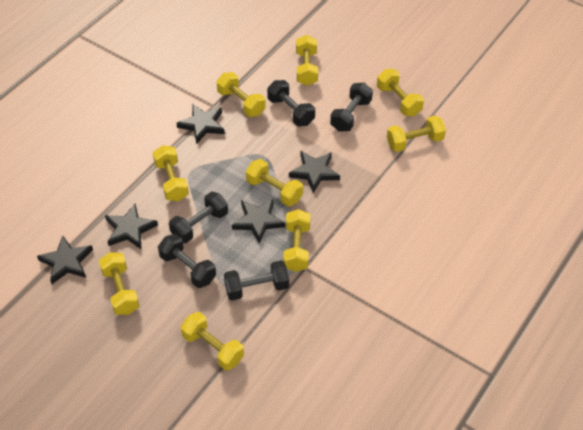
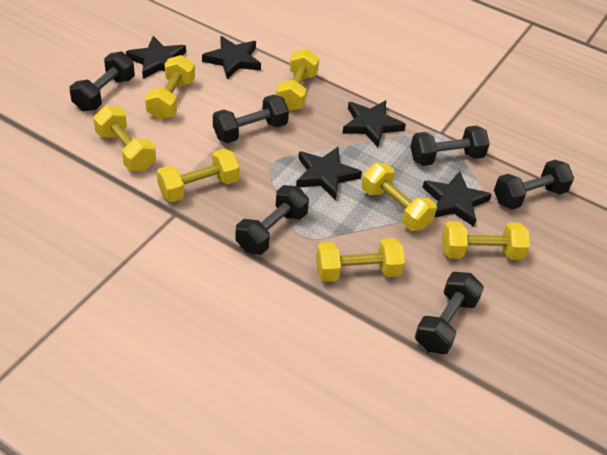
black dumbbell: [158,234,216,288] [169,192,228,243] [224,260,289,301] [267,80,315,126] [330,83,373,131] = 5 -> [70,51,135,111] [213,95,289,143] [235,185,309,255] [411,125,490,166] [415,272,484,354] [494,160,574,209] = 6
yellow dumbbell: [99,252,139,315] [153,145,189,201] [181,312,244,371] [216,72,266,117] [246,159,303,206] [283,209,311,272] [296,35,318,86] [377,69,424,116] [387,115,446,152] = 9 -> [93,106,156,171] [145,55,195,120] [157,149,240,202] [276,49,319,111] [316,238,405,282] [362,163,437,231] [442,221,530,260] = 7

